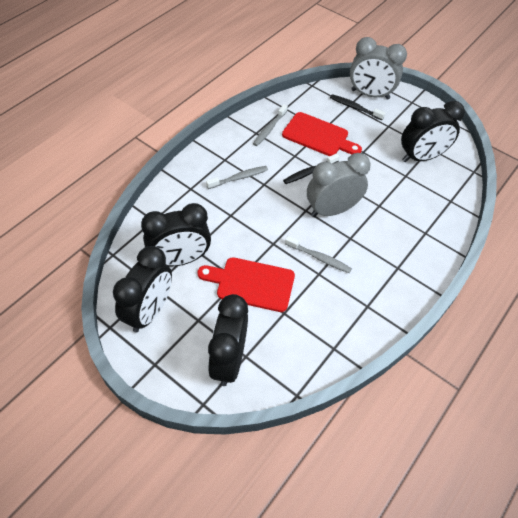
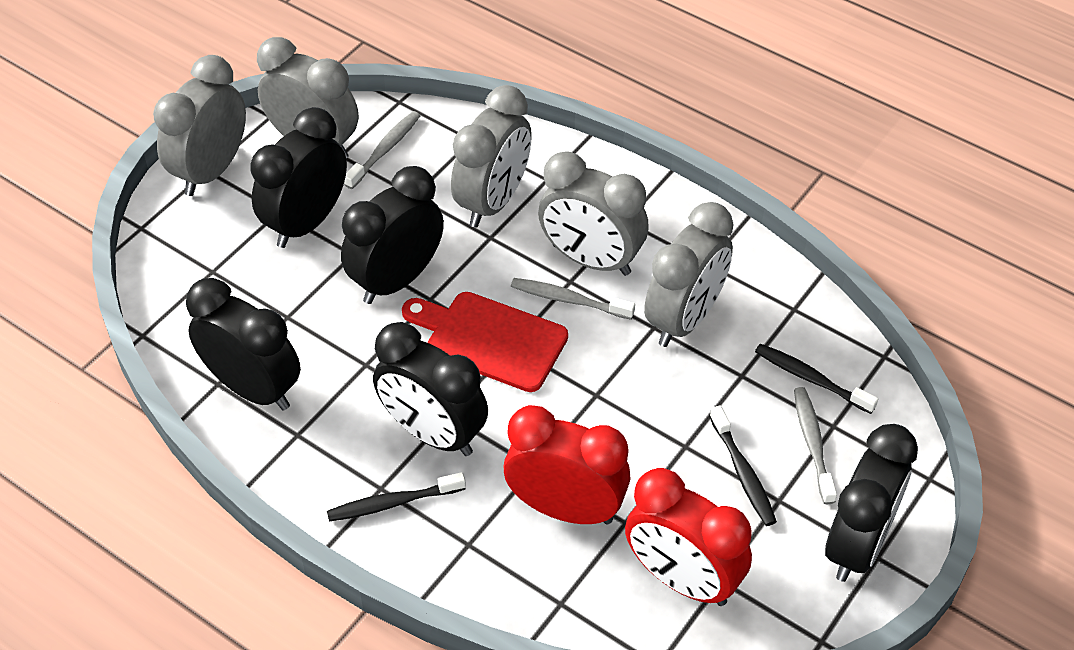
black clock: [113,246,172,333] [141,203,211,267] [208,294,248,386] [401,101,465,162] = 4 -> [186,278,301,411] [251,107,347,248] [341,166,444,304] [373,322,488,456] [825,424,918,582] = 5
black toothbrush: [283,153,340,184] [330,94,385,120] = 2 -> [327,472,466,522] [709,405,777,526] [755,344,878,414] = 3
grey clock: [307,153,371,217] [350,37,407,100] = 2 -> [153,55,246,196] [257,37,359,158] [451,85,532,228] [538,151,649,276] [644,202,734,347] = 5
red clock: none = 0 -> [504,405,631,525] [625,468,752,606] = 2
red cutting board: [197,257,295,312] [282,112,362,156] = 2 -> [402,292,568,392] = 1

